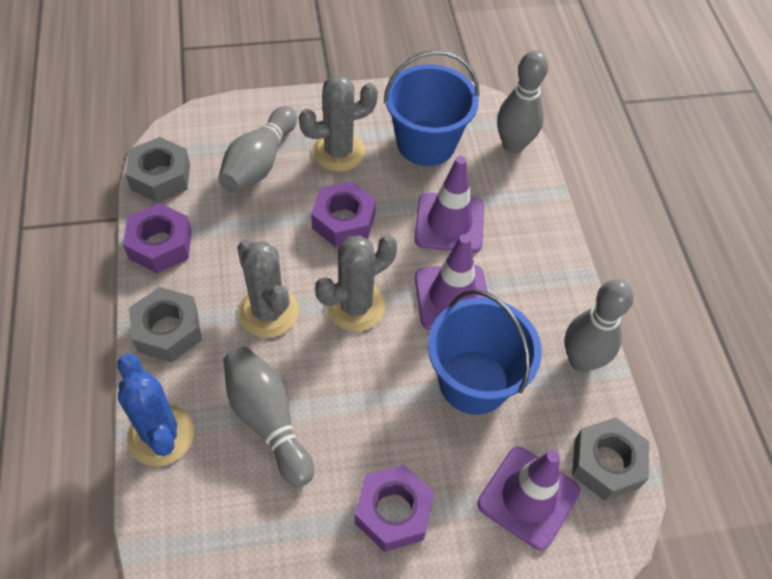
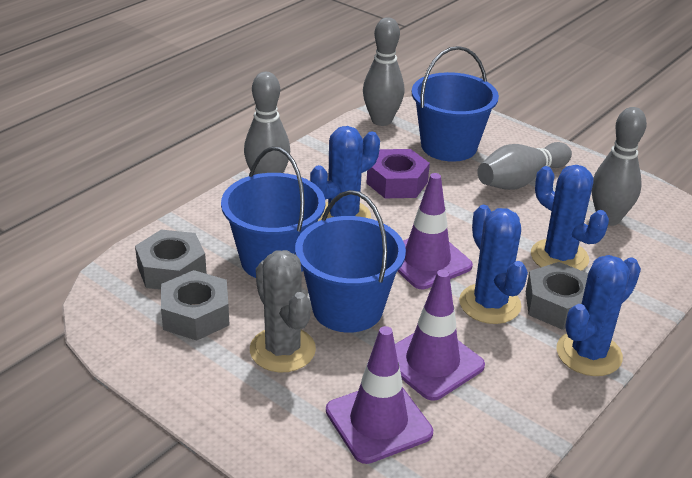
blue bucket: [384,50,479,166] [428,289,542,415] = 2 -> [221,147,325,278] [295,190,406,333] [412,46,499,162] = 3
blue cactus: [117,354,194,466] = 1 -> [310,126,380,221] [459,205,528,324] [531,165,609,271] [557,255,641,376] = 4
grey cactus: [237,239,299,338] [299,75,378,172] [315,235,397,332] = 3 -> [250,250,316,372] = 1
purple nut: [123,203,192,273] [311,181,376,247] [355,465,434,552] = 3 -> [367,149,430,198] = 1

